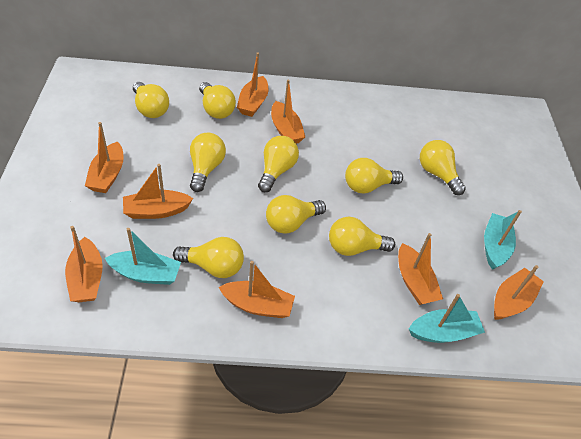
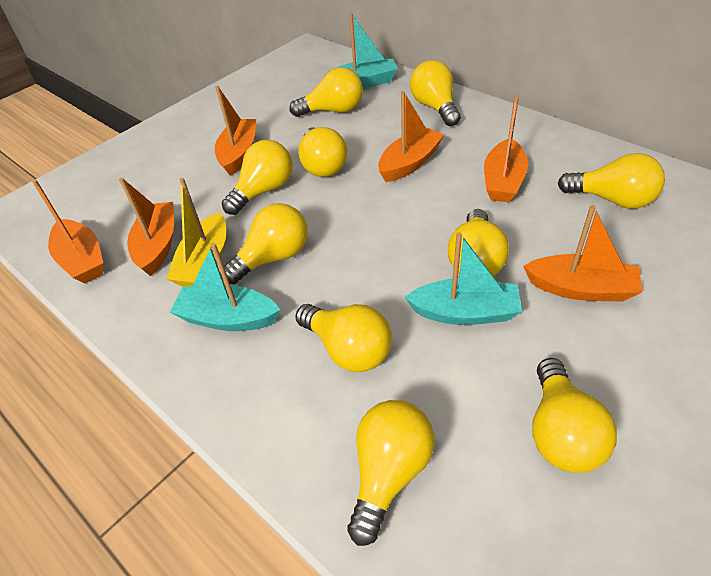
orange boat: [65,226,103,302] [85,122,124,193] [123,164,193,219] [219,261,295,318] [237,53,268,117] [271,79,305,144] [398,233,443,305] [494,265,544,320] = 8 -> [32,180,104,283] [119,178,174,276] [215,86,256,176] [378,91,444,182] [484,96,528,202] [523,205,642,302] = 6
yellow boat: none = 0 -> [166,178,226,287] = 1
yellow light bulb: [133,82,169,118] [173,237,244,278] [190,132,226,192] [199,82,236,119] [258,136,299,192] [266,195,326,234] [329,217,395,256] [345,158,403,194] [420,140,466,195] = 9 -> [221,203,308,284] [222,140,293,215] [289,67,363,117] [295,304,392,372] [298,127,347,177] [347,400,434,546] [410,60,461,126] [448,209,509,276] [532,358,617,473] [558,153,665,209] = 10

